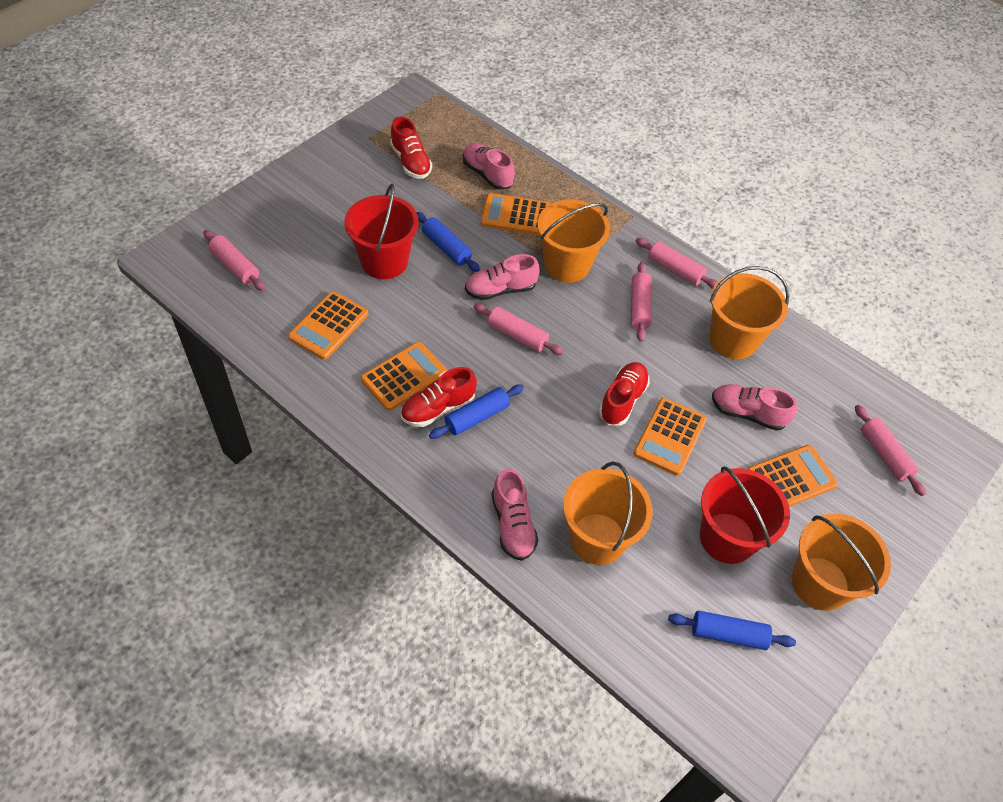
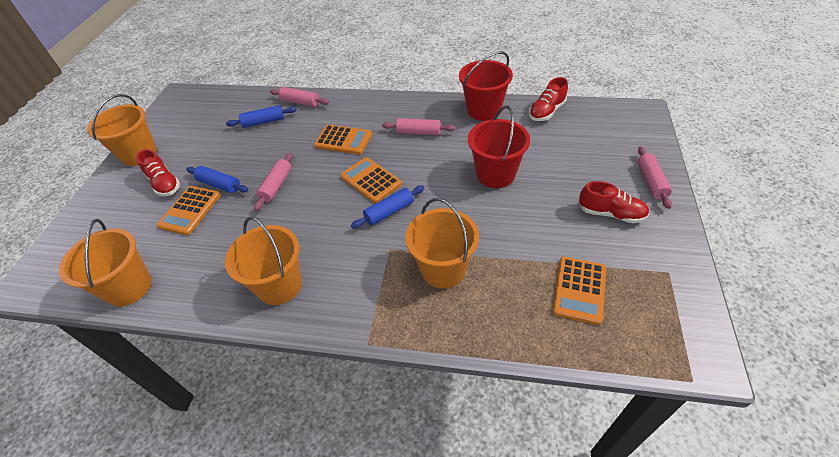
orange calculator: [288,291,369,360] [361,342,447,411] [481,193,550,235] [633,398,707,476] [748,445,838,507] = 5 -> [157,186,220,235] [314,125,372,155] [340,157,402,203] [553,257,606,325] = 4
pink rolling pin: [203,230,265,291] [474,304,564,355] [631,262,652,342] [636,238,718,289] [855,405,926,496] = 5 -> [254,153,293,211] [270,87,329,107] [382,118,455,135] [637,147,672,209] = 4
pink shoe: [463,143,515,190] [465,254,540,300] [492,468,538,561] [712,384,797,431] = 4 -> none = 0

